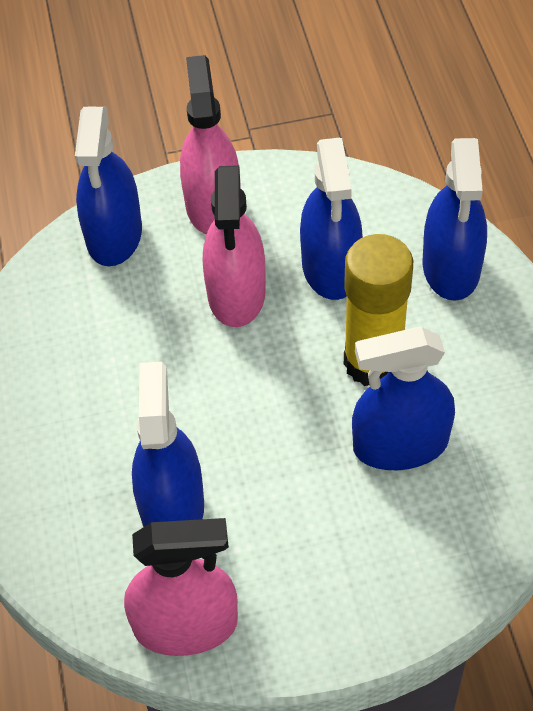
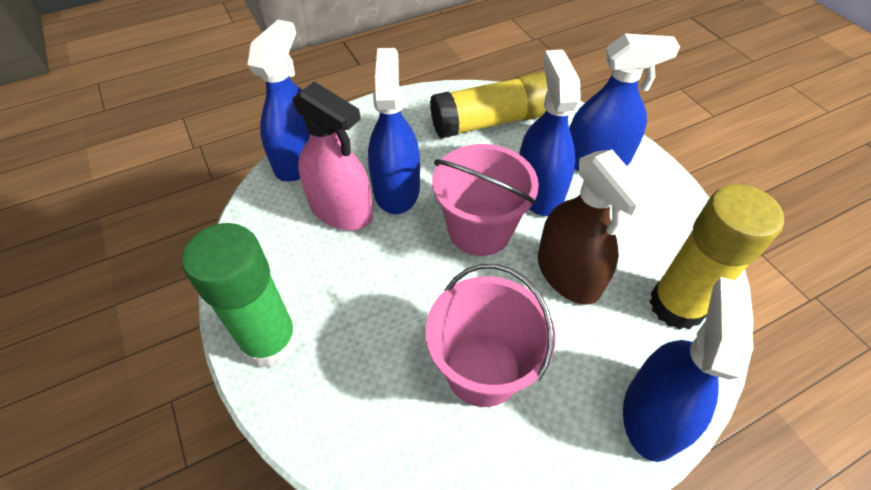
brown spray bottle: none = 0 -> [538,150,654,305] = 1
green glue stick: none = 0 -> [182,223,299,368] = 1
pink bucket: none = 0 -> [425,264,555,407] [432,144,539,256] = 2
pink spray bottle: [124,518,238,656] [180,55,241,234] [203,165,266,327] = 3 -> [292,81,373,230] = 1
yellow glue stick: [344,234,413,386] = 1 -> [430,71,548,139] [650,184,784,330] = 2

